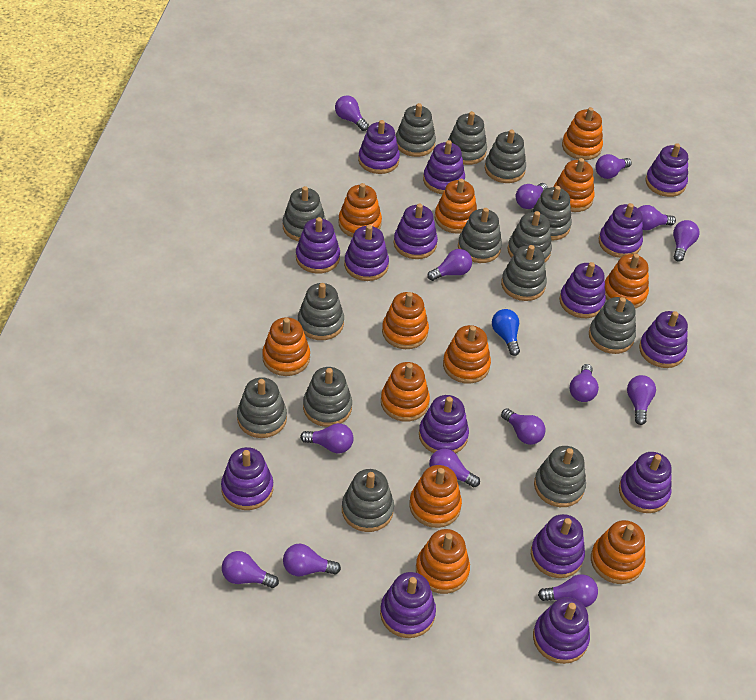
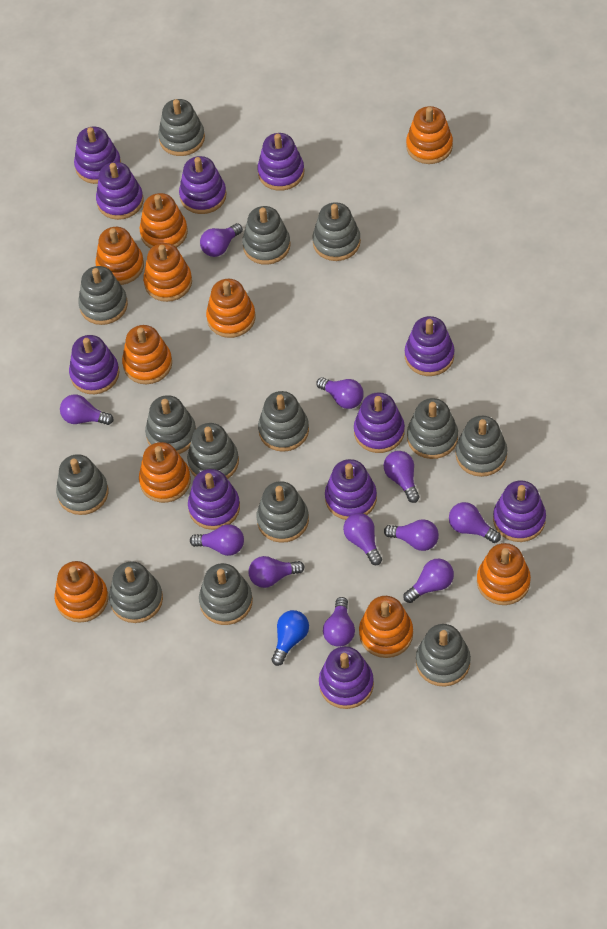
orange stacking toy: [262,317,310,376] [338,183,382,237] [381,362,430,422] [382,292,429,349] [409,465,462,528] [416,529,470,594] [435,179,477,234] [443,325,491,384] [554,158,595,212] [562,107,603,160] [591,520,645,584] [605,254,649,309] = 12 -> [54,561,109,623] [95,227,144,285] [122,325,172,384] [139,193,188,249] [139,442,191,503] [143,243,192,302] [206,279,255,338] [359,596,413,658] [406,106,453,164] [477,543,531,605] = 10
purple light bulb: [222,551,279,588] [283,544,341,576] [300,423,354,453] [335,95,369,131] [427,249,472,281] [429,449,480,487] [501,408,546,445] [516,183,548,209] [538,574,598,607] [570,364,599,402] [596,154,632,179] [627,375,656,425] [638,205,676,230] [673,220,700,262] = 14 -> [60,394,114,425] [190,524,244,556] [200,223,243,257] [248,556,305,588] [316,377,364,409] [323,597,355,647] [343,513,382,565] [384,451,420,503] [384,519,439,551] [403,559,454,603] [449,502,501,543] = 11
purple stacking toy: [221,447,273,510] [296,217,340,274] [344,225,389,281] [358,120,400,174] [380,572,436,638] [394,204,438,259] [419,395,469,453] [423,140,465,194] [531,514,585,578] [533,597,590,664] [559,262,606,318] [599,203,643,258] [619,452,672,513] [639,311,688,368] [645,143,688,197] = 15 -> [69,335,119,394] [74,127,121,184] [96,162,143,220] [179,156,227,214] [188,469,240,530] [257,133,304,191] [319,646,374,709] [325,459,377,520] [354,392,405,453] [405,316,455,376] [493,480,546,542] = 11

